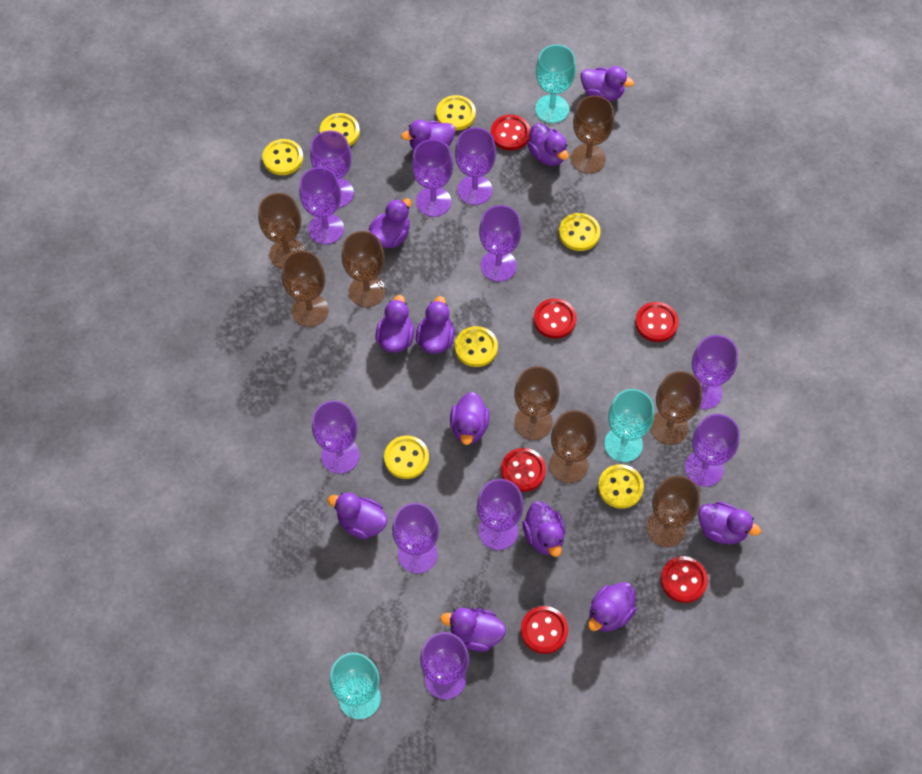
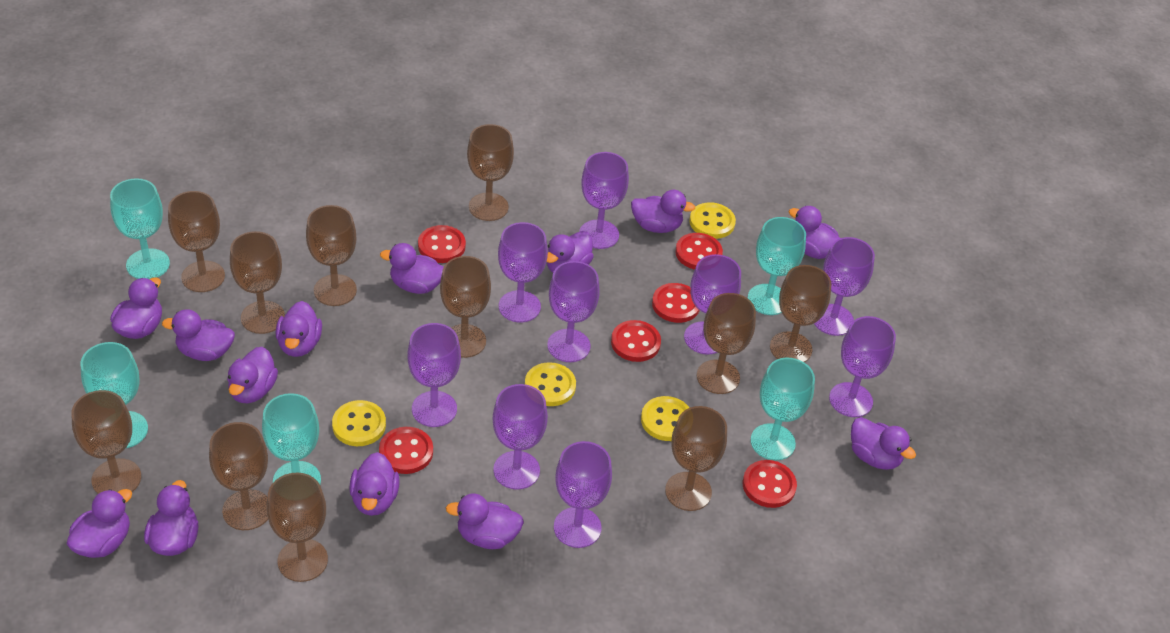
brown goblet: [258,193,305,269] [282,251,329,327] [341,231,385,307] [514,366,560,440] [549,410,597,483] [571,95,614,174] [646,476,700,547] [650,371,702,445] = 8 -> [71,390,141,494] [168,191,225,292] [209,422,268,530] [230,231,285,334] [267,473,328,582] [306,205,357,306] [440,256,491,358] [467,124,514,221] [665,406,727,511] [697,293,756,394] [770,265,831,362] = 11
purple duck: [328,493,388,539] [369,198,412,248] [375,295,414,352] [401,120,455,150] [416,296,455,354] [440,608,506,652] [450,392,490,445] [522,501,565,557] [527,123,569,166] [581,66,634,101] [588,582,636,632] [698,501,761,544] = 12 -> [67,489,132,558] [110,277,162,339] [144,480,198,556] [162,309,235,361] [227,347,278,403] [276,301,322,357] [349,452,400,516] [380,243,444,294] [446,494,524,549] [547,231,594,273] [631,190,695,233] [789,206,840,259] [851,417,916,470] = 13
purple goblet: [299,167,344,244] [310,131,354,208] [312,401,360,474] [392,503,439,574] [412,139,453,217] [420,632,469,700] [455,127,496,205] [477,479,524,550] [479,205,522,282] [685,414,740,487] [692,335,738,409] = 11 -> [408,323,461,427] [493,384,548,490] [498,222,548,323] [547,261,600,362] [554,441,612,548] [579,152,629,249] [684,254,741,355] [814,237,875,336] [829,316,896,417] = 9
turquoise goblet: [330,653,381,719] [535,45,576,123] [604,389,654,462] = 3 -> [81,342,148,448] [110,178,170,279] [262,393,321,484] [748,217,806,315] [750,358,815,461] = 5
yellow button: [263,139,303,175] [320,113,360,146] [384,435,429,479] [436,95,476,131] [455,326,498,367] [559,213,601,251] [598,464,644,509] = 7 -> [332,400,386,446] [525,362,576,406] [641,396,689,441] [689,202,736,239] = 4

